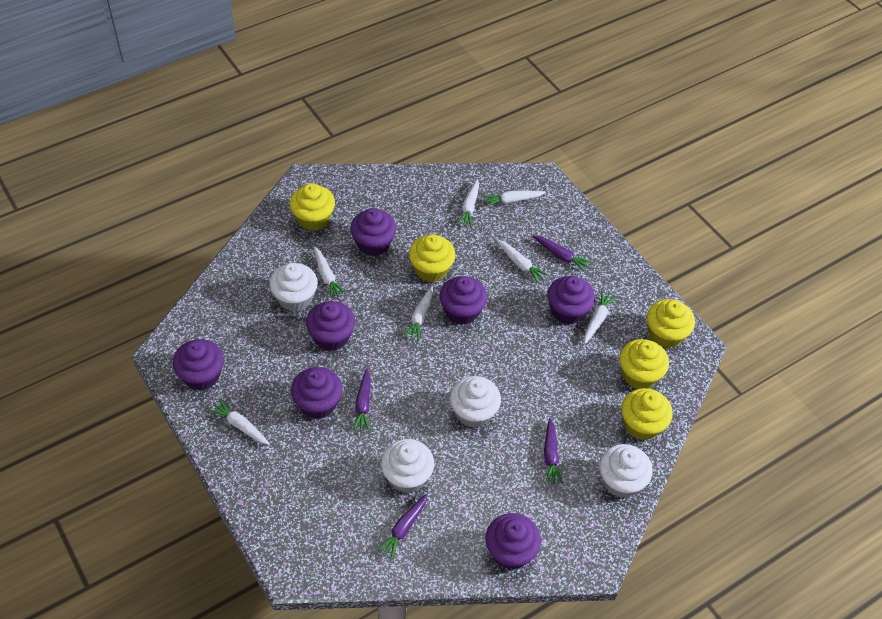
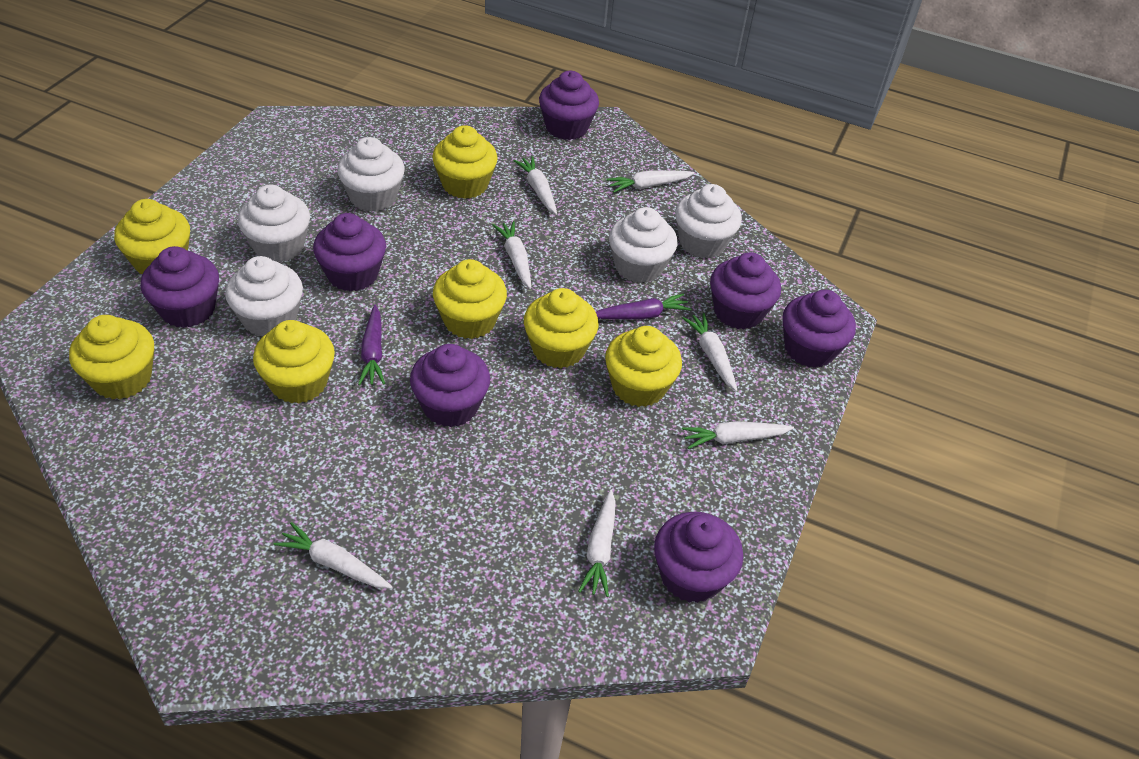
purple carrot: [352,368,370,432] [376,493,428,560] [533,235,592,272] [544,418,563,484] = 4 -> [358,305,385,385] [596,294,691,319] = 2
white cupcake: [270,263,318,312] [381,439,434,493] [450,376,501,428] [599,444,652,498] = 4 -> [225,256,303,337] [238,185,310,262] [337,137,405,212] [609,207,677,283] [675,184,742,258] = 5
yellow cupcake: [290,183,335,231] [409,234,455,282] [619,339,669,389] [621,388,673,440] [647,299,695,348] = 5 -> [69,315,154,400] [114,199,190,274] [253,320,335,404] [432,125,498,199] [433,259,507,339] [524,288,599,368] [605,326,682,407] = 7

